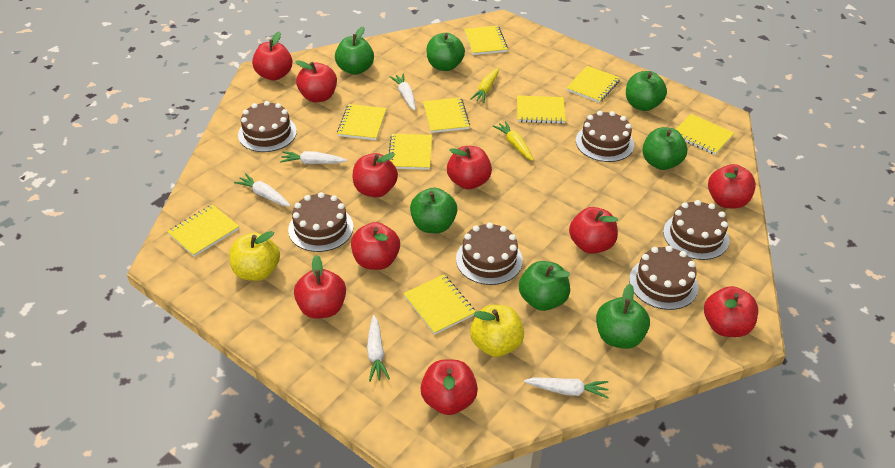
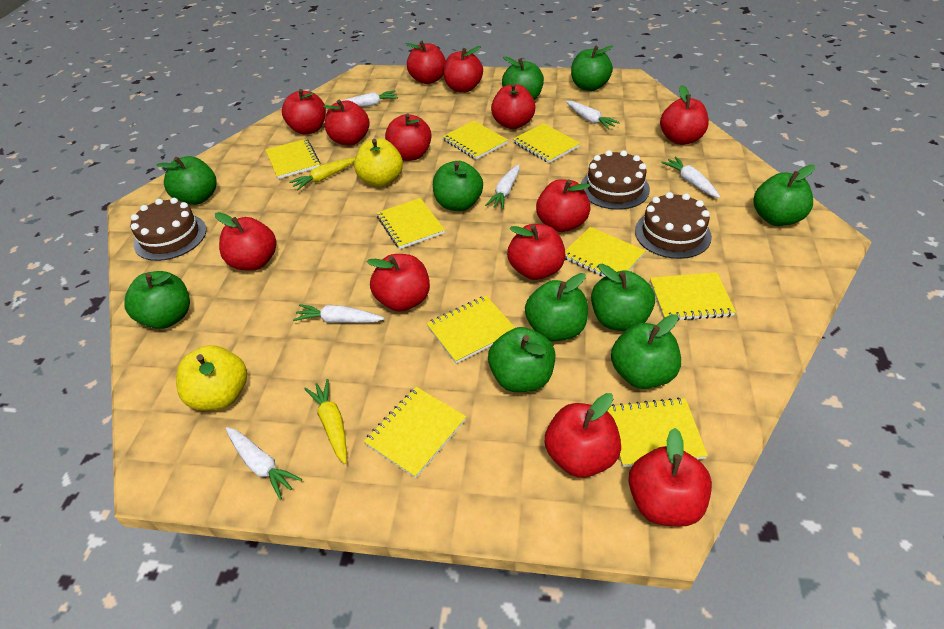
brown cake: [238,101,297,152] [288,192,353,252] [456,222,523,285] [576,111,634,162] [629,246,699,310] [663,200,729,260] = 6 -> [131,198,207,261] [581,150,650,210] [635,192,712,259] = 3
green apple: [335,27,374,75] [410,188,457,233] [426,33,465,71] [519,261,570,311] [596,284,650,349] [626,71,667,111] [642,127,687,170] = 7 -> [124,271,190,329] [156,156,217,205] [433,161,483,211] [488,327,555,392] [502,57,544,100] [525,273,588,341] [571,45,614,91] [591,264,655,331] [611,314,681,389] [753,165,815,226] = 10
red apple: [252,31,292,80] [294,255,346,319] [295,60,337,102] [351,222,400,270] [353,153,398,197] [420,359,478,415] [447,146,492,189] [569,207,618,254] [704,286,758,337] [708,164,756,209] = 10 -> [215,212,277,271] [282,89,326,135] [323,99,370,145] [367,254,430,312] [385,113,432,161] [406,41,446,84] [443,46,483,93] [491,83,536,129] [507,224,565,280] [536,179,591,232] [545,393,621,478] [628,428,712,527] [660,85,709,145] = 13
white carrot: [234,173,291,207] [280,151,347,164] [367,315,390,382] [390,74,415,110] [524,378,609,399] = 5 -> [226,427,302,500] [293,304,384,323] [341,91,398,107] [485,164,520,209] [566,101,620,130] [661,156,720,198] = 6

